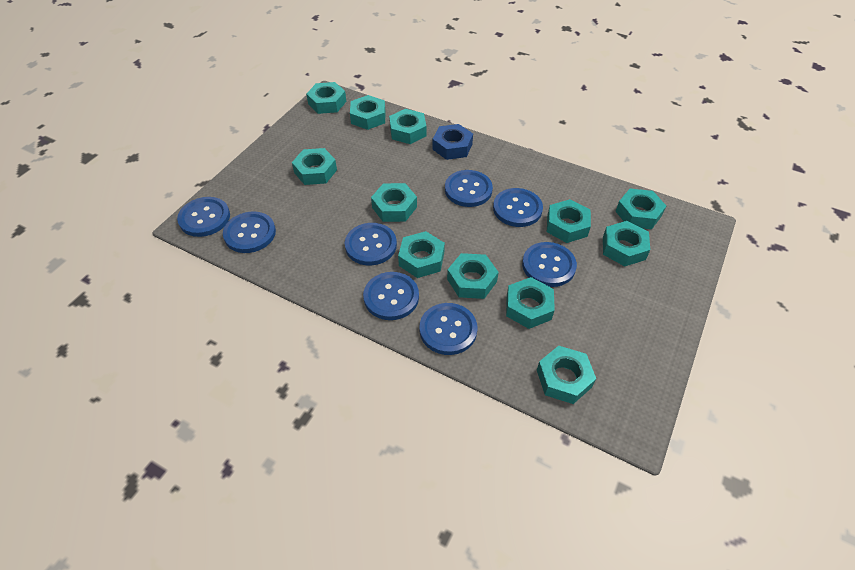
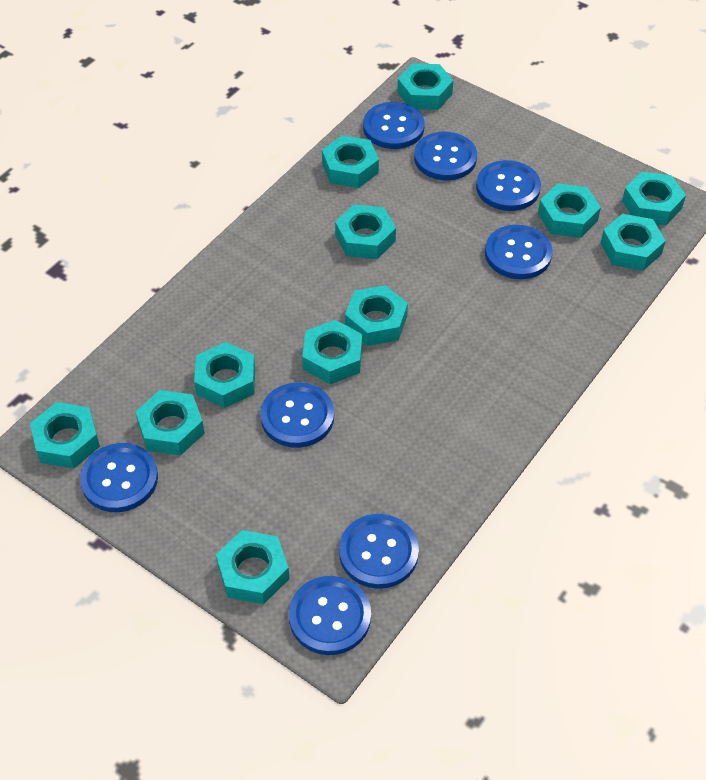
blue nut: [432,124,473,160] = 1 -> none = 0

